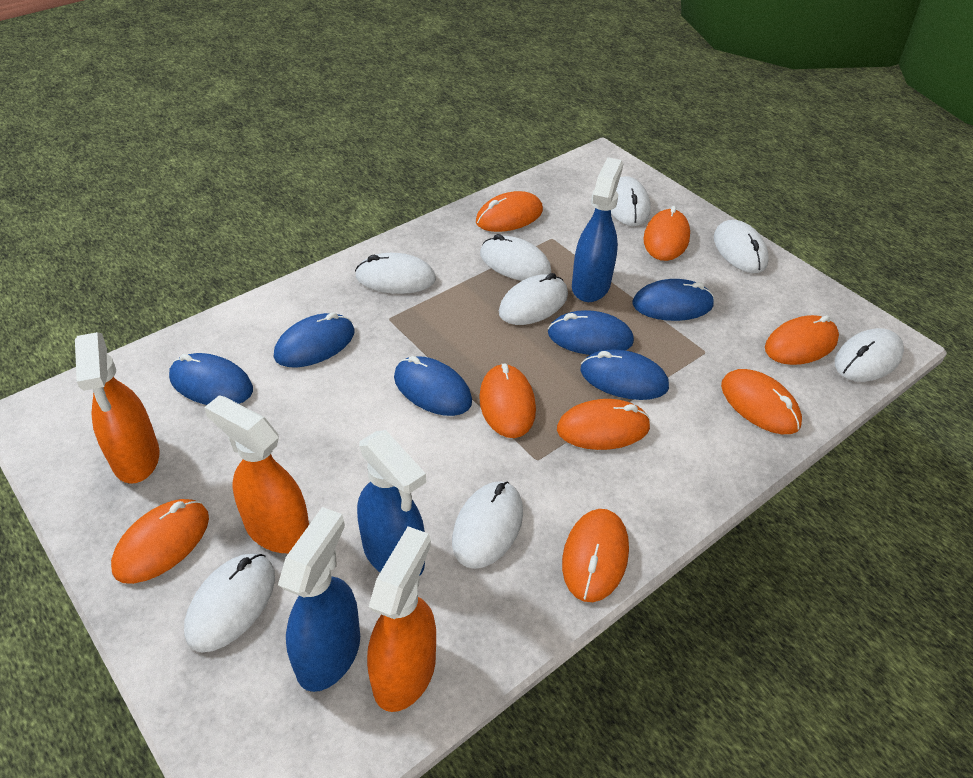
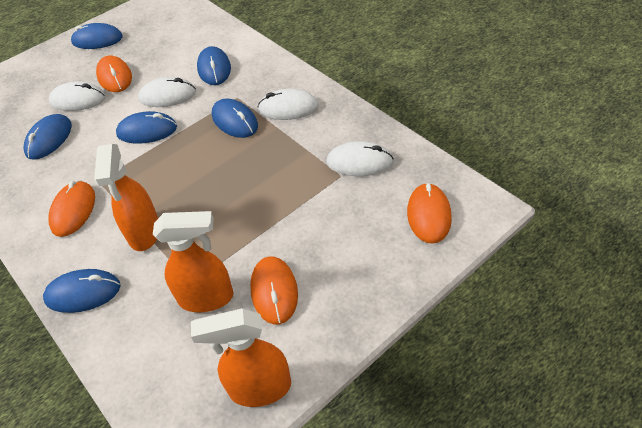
blue spray bottle: [278,507,360,692] [357,430,426,575] [572,157,623,302] = 3 -> none = 0
orange mouse: [111,499,209,584] [476,191,543,232] [479,363,536,438] [557,399,651,450] [562,509,629,602] [643,206,690,261] [721,369,802,434] [765,315,839,365] = 8 -> [48,180,95,237] [96,56,132,92] [250,257,298,325] [407,183,452,244] = 4
white mouse: [184,554,275,652] [355,253,436,294] [452,481,523,569] [480,234,552,281] [499,273,568,325] [611,176,651,226] [714,220,769,273] [835,328,904,382] = 8 -> [49,82,106,111] [138,77,196,107] [258,89,319,120] [326,141,394,176] = 4

